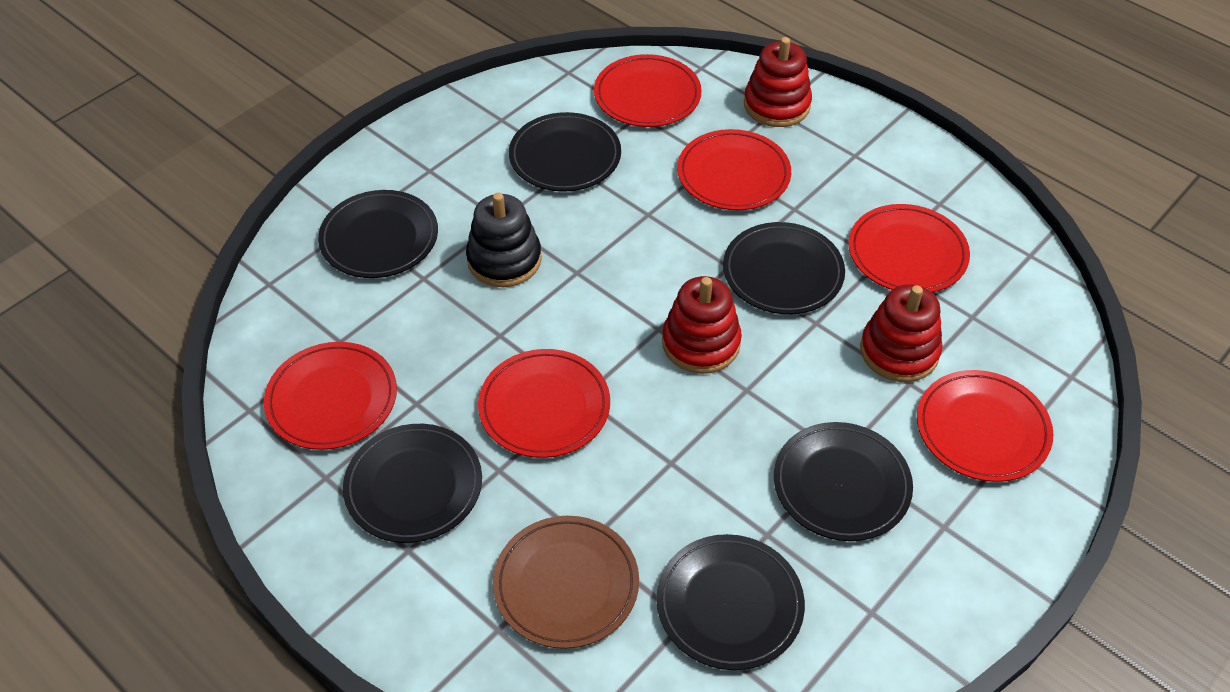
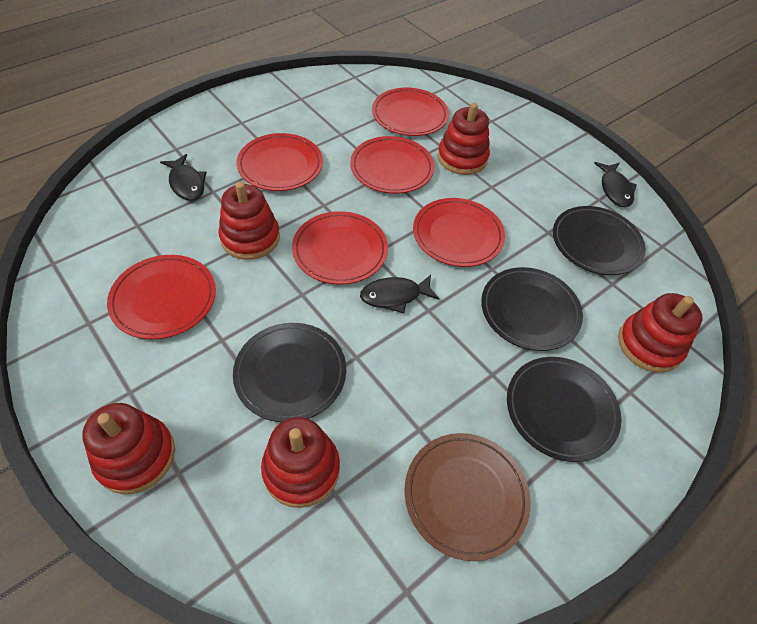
black fish: none = 0 -> [160,154,207,201] [360,275,439,313] [594,162,637,207] = 3
black plate: [318,190,438,278] [343,424,482,543] [509,112,621,192] [657,534,805,670] [723,222,845,314] [774,422,913,541] = 6 -> [233,323,346,422] [481,267,583,351] [507,357,621,462] [553,206,645,275] = 4
black stacking toy: [466,193,542,287] = 1 -> none = 0
red stacking toy: [662,276,742,374] [744,37,812,127] [860,284,943,382] = 3 -> [82,403,175,494] [219,182,280,260] [261,417,340,508] [437,103,490,175] [618,293,702,373] = 5

